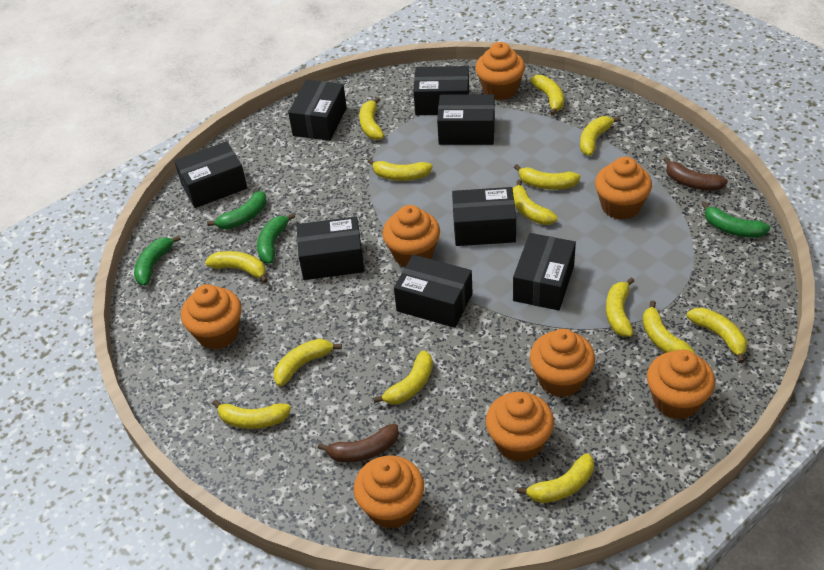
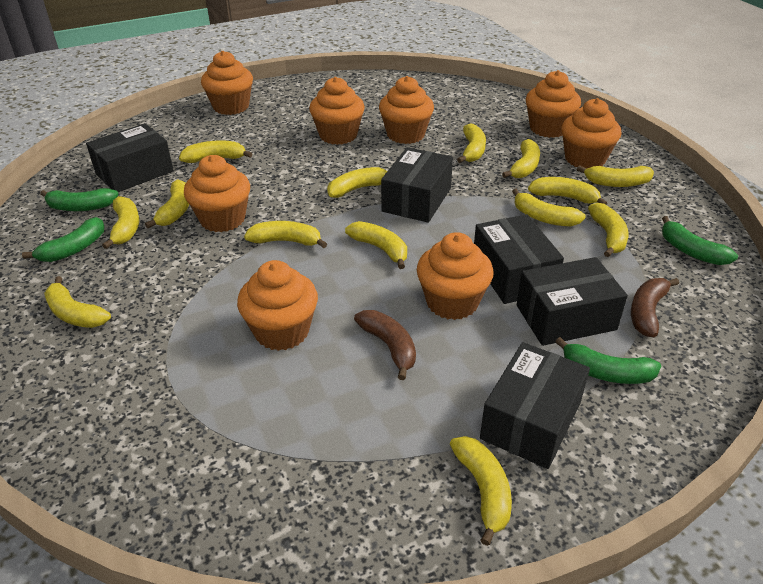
black box: [174,141,247,208] [288,80,347,141] [297,217,364,280] [394,255,473,328] [413,66,469,115] [437,94,495,145] [452,187,516,246] [513,233,576,311] = 8 -> [86,123,174,192] [381,147,453,223] [474,214,564,304] [480,342,590,469] [517,257,628,346] = 5

